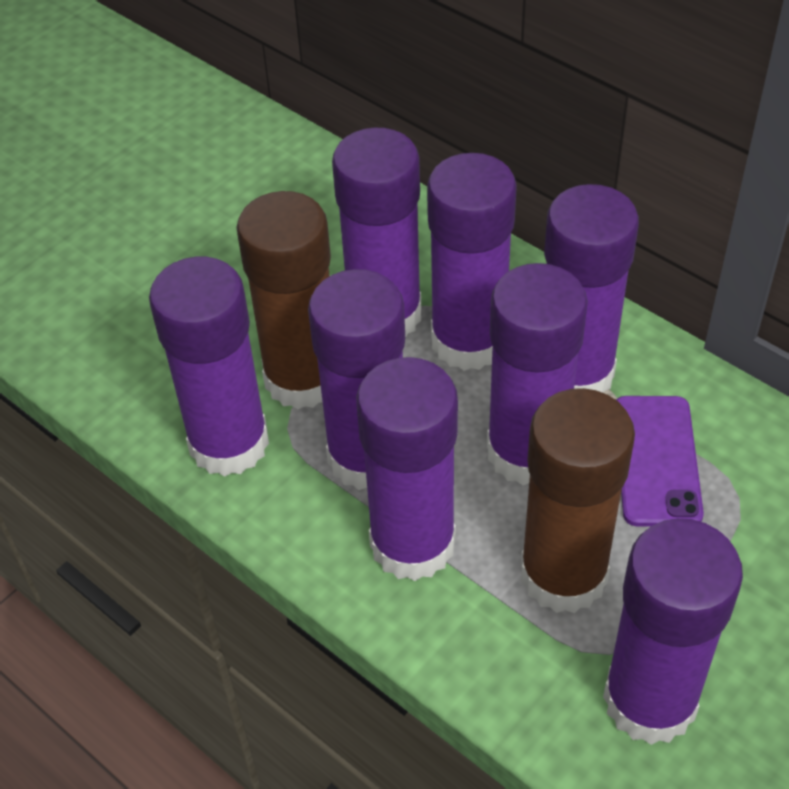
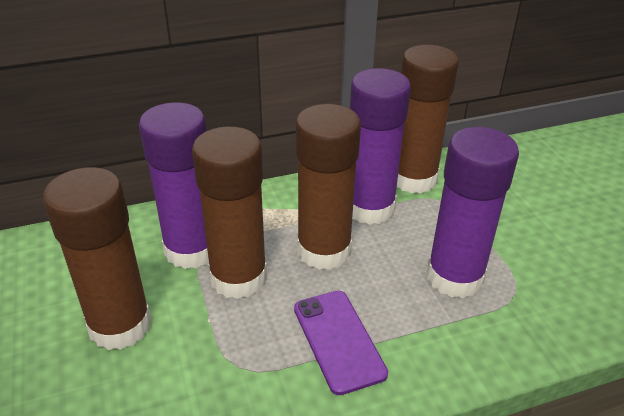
brown glue stick: [236,191,331,409] [521,388,635,613] = 2 -> [43,167,152,350] [192,126,267,299] [296,104,361,270] [397,45,459,193] = 4
purple glue stick: [149,257,269,477] [308,269,405,490] [332,127,421,338] [356,357,458,581] [427,153,517,371] [487,263,588,485] [544,184,639,393] [603,518,743,745] = 8 -> [139,102,209,269] [350,68,411,225] [427,127,519,298] = 3

